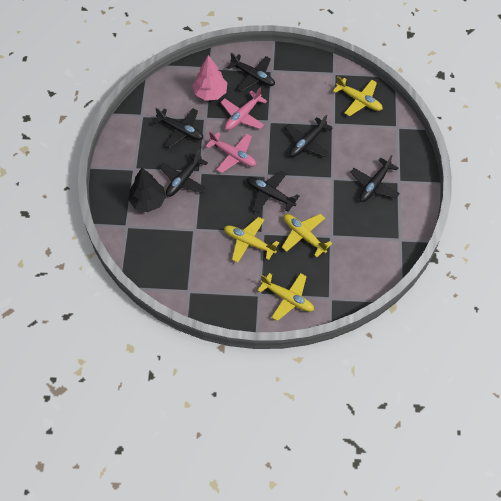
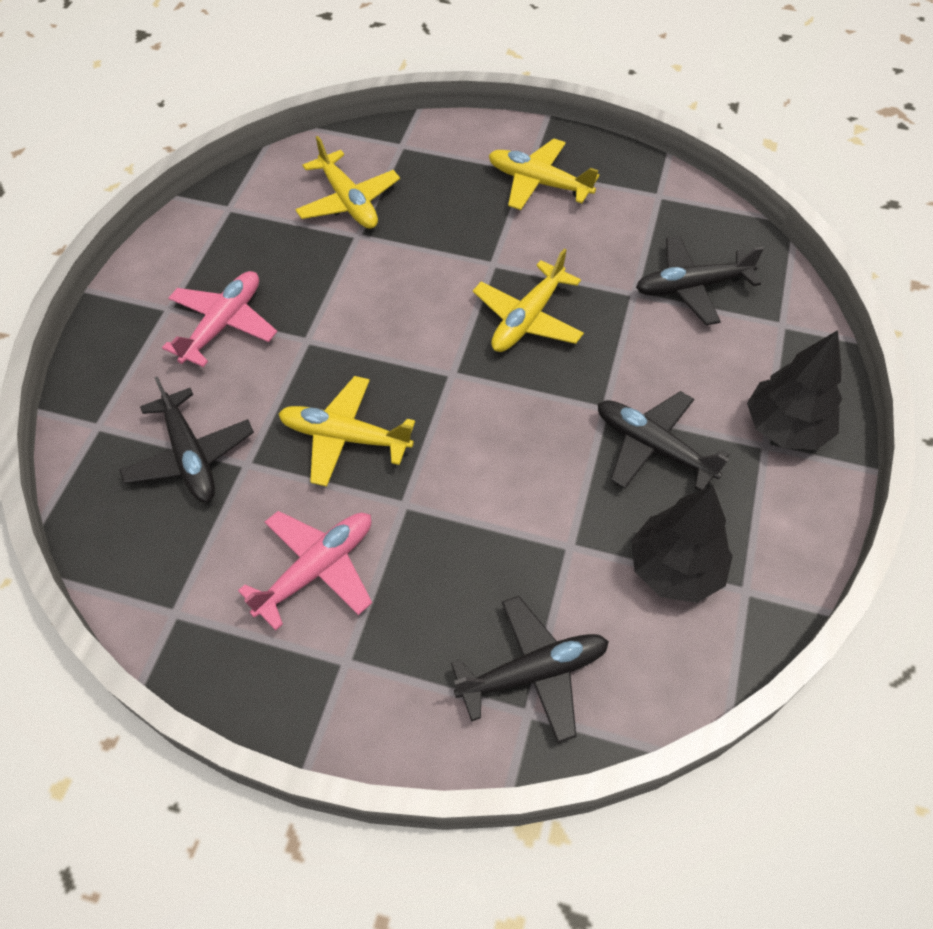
black plane: [153,108,203,148] [159,149,208,197] [227,53,275,92] [247,171,299,213] [285,114,333,157] [350,154,400,202] = 6 -> [119,376,254,503] [451,596,609,743] [598,391,729,491] [636,236,764,325] = 4
black tree: [128,168,166,212] = 1 -> [631,486,733,603] [747,330,842,450] = 2
pink tree: [192,55,227,101] = 1 -> none = 0

